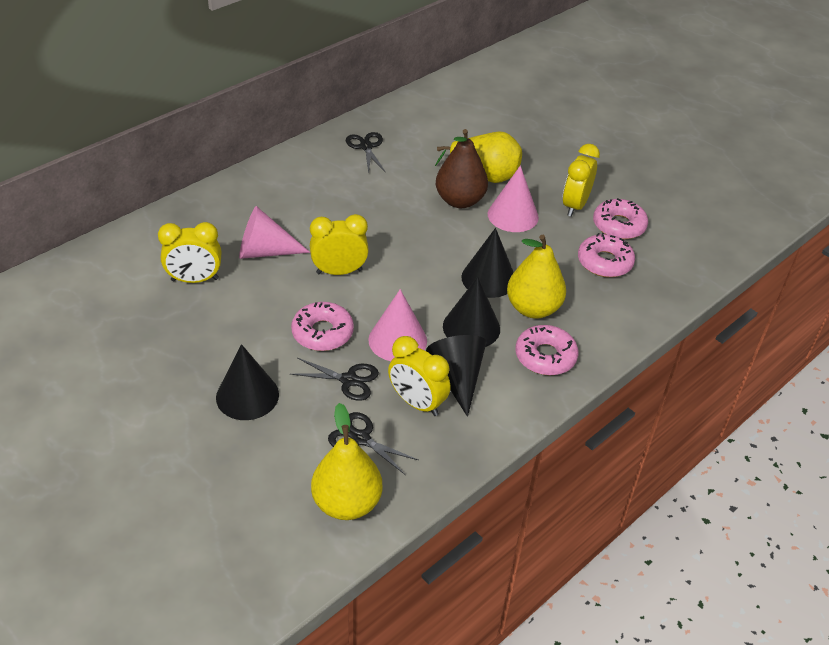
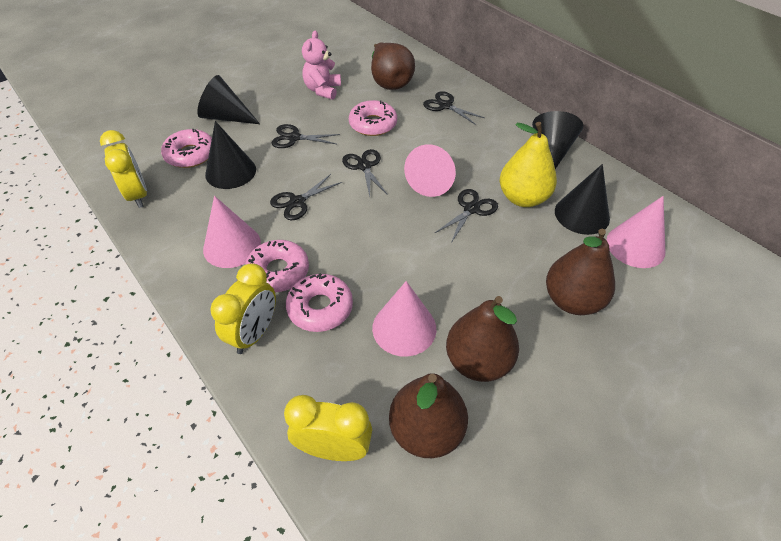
black scissors: [290,358,379,401] [328,412,418,475] [346,132,386,174] = 3 -> [270,174,342,220] [271,124,340,148] [342,149,388,197] [423,91,485,125] [435,189,498,243] = 5
brown pear: [436,129,488,208] = 1 -> [371,42,415,90] [389,373,468,458] [446,296,519,382] [546,229,615,315] = 4
pink cone: [239,206,310,259] [368,289,427,361] [487,166,539,232] = 3 -> [203,196,261,268] [372,281,436,357] [404,144,456,197] [607,196,665,268] = 4
pink teddy bear: none = 0 -> [302,30,341,100] = 1
yellow clock: [158,222,221,283] [310,214,369,275] [388,336,451,416] [563,144,600,217] = 4 -> [100,130,147,208] [210,263,276,354] [284,395,372,461] = 3
yellow pear: [311,403,383,520] [435,131,522,183] [507,235,566,318] = 3 -> [500,122,557,207] = 1

